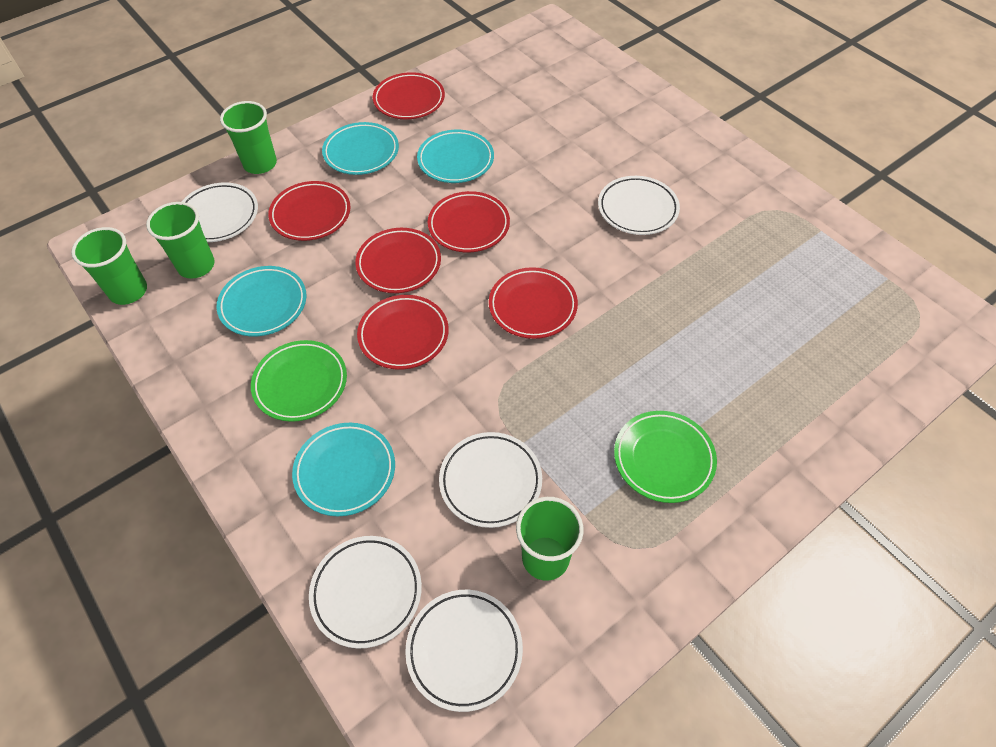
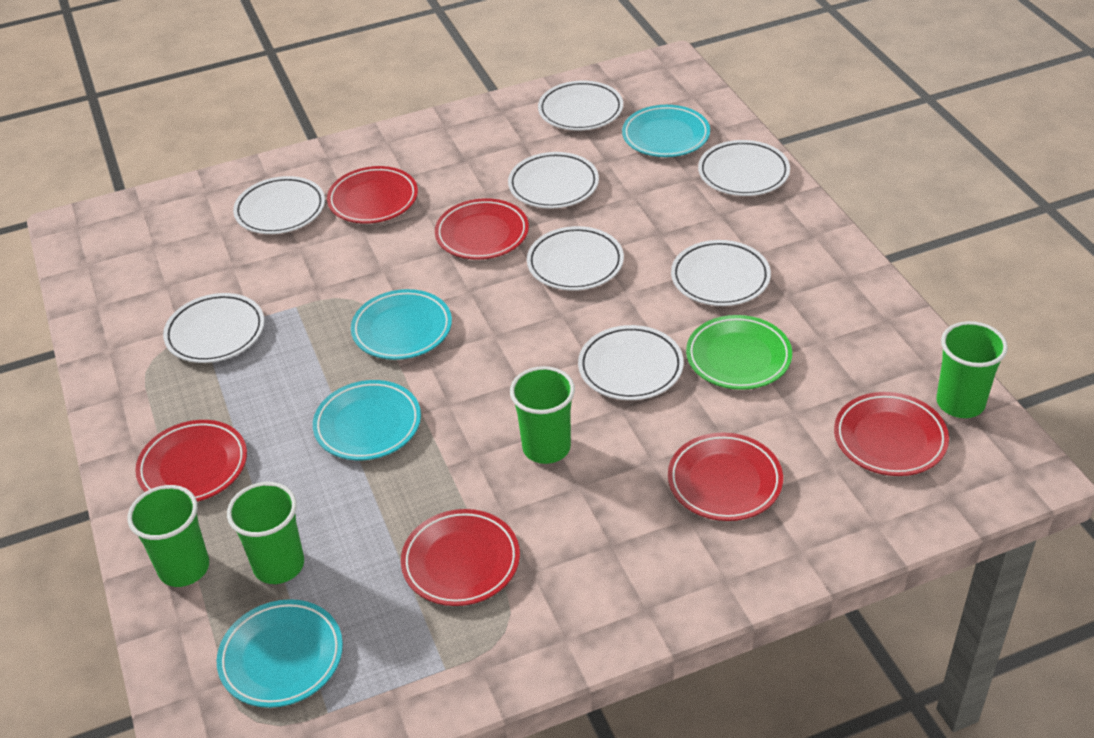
green plate: [251,340,347,422] [614,411,717,503] = 2 -> [686,315,792,390] = 1
white plate: [181,182,258,242] [309,536,422,648] [405,590,523,712] [439,432,542,528] [598,176,680,235] = 5 -> [163,293,264,363] [233,176,325,234] [508,152,599,209] [527,226,624,291] [538,81,623,131] [578,325,684,400] [671,240,771,306] [698,140,790,196] = 8

